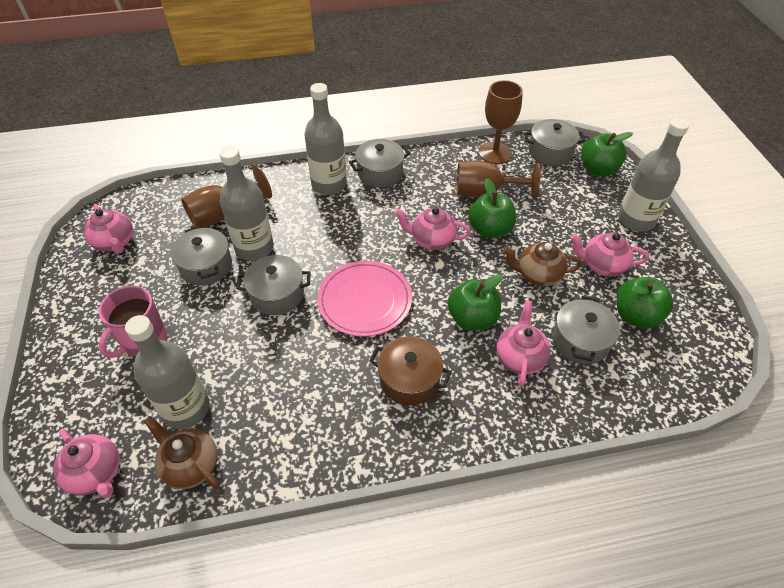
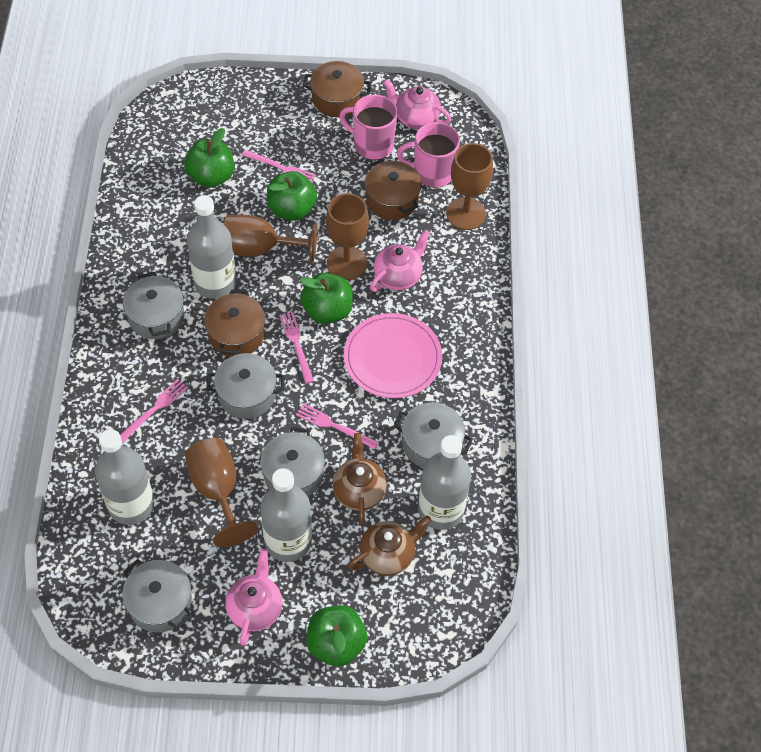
brown goblet: [181,165,272,228] [456,161,541,199] [479,80,523,164] = 3 -> [185,438,258,547] [224,215,318,264] [326,193,369,280] [446,143,493,230] = 4
brown pot: [369,336,452,405] = 1 -> [204,289,265,357] [303,61,371,117] [365,159,422,220] = 3
pink fork: none = 0 -> [120,379,188,443] [241,150,316,183] [279,311,314,384] [296,403,379,450] = 4
pink mug: [99,286,167,358] = 1 -> [339,95,398,160] [397,122,460,188] = 2
pink teapot: [53,428,120,498] [84,204,133,254] [395,207,471,250] [497,300,551,386] [570,232,649,276] = 5 -> [225,549,283,646] [370,230,430,292] [383,79,452,129] = 3

